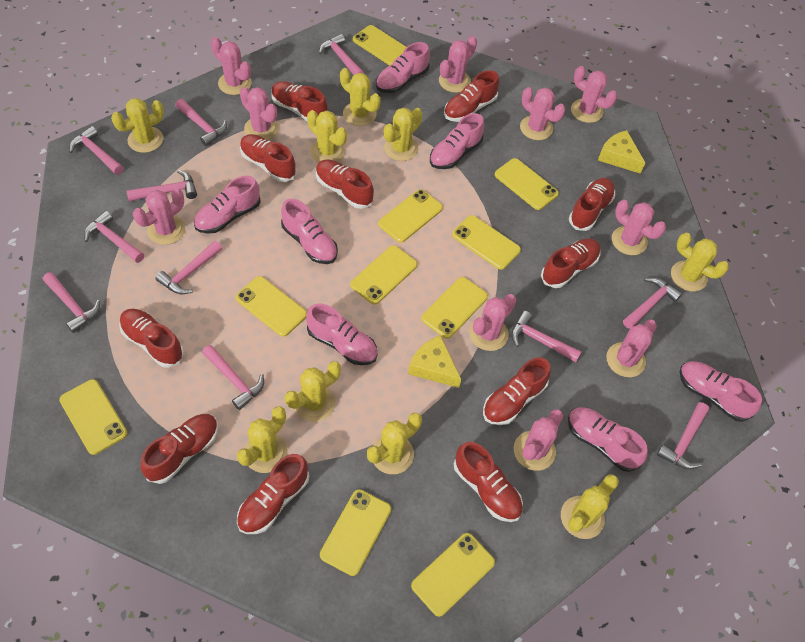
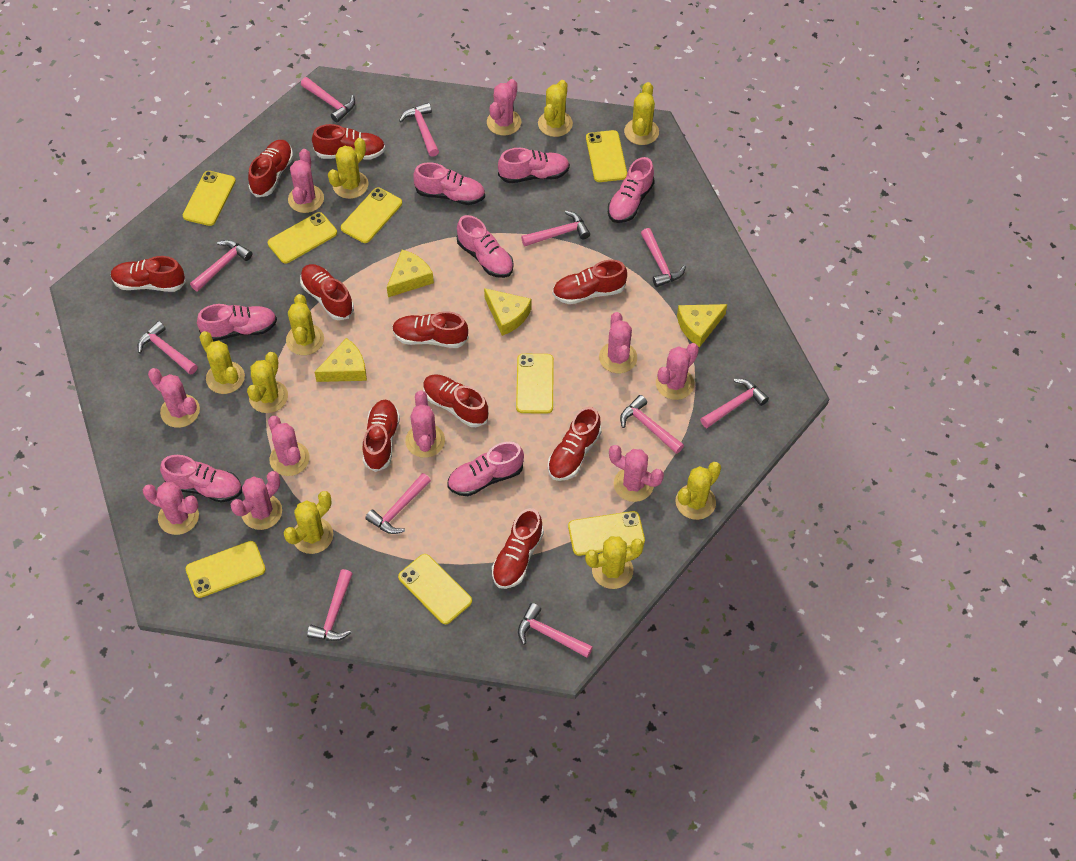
red shoe: [119,309,184,368] [140,414,218,484] [237,454,309,534] [240,134,297,182] [271,81,328,121] [316,159,374,209] [444,70,499,122] [454,442,523,522] [483,357,551,425] [541,238,601,288] [569,178,615,231] = 11 -> [111,256,186,292] [248,140,293,197] [300,264,354,320] [312,124,385,159] [363,399,400,472] [392,311,469,348] [423,374,489,427] [492,508,544,589] [548,407,601,481] [552,260,627,304] = 10
yellow cheese: [408,335,461,388] [598,130,645,174] = 2 -> [314,338,367,382] [387,250,434,297] [484,288,531,336] [677,304,727,348] = 4
yellow phone: [59,379,127,455] [236,276,307,337] [320,489,391,576] [350,245,418,305] [353,25,406,66] [378,189,443,243] [411,533,495,617] [421,277,488,339] [452,215,521,270] [495,158,559,210] = 10 -> [183,171,236,226] [186,541,266,598] [268,212,337,263] [341,188,402,243] [398,554,472,624] [516,354,554,414] [568,511,645,556] [586,130,627,182] = 8

